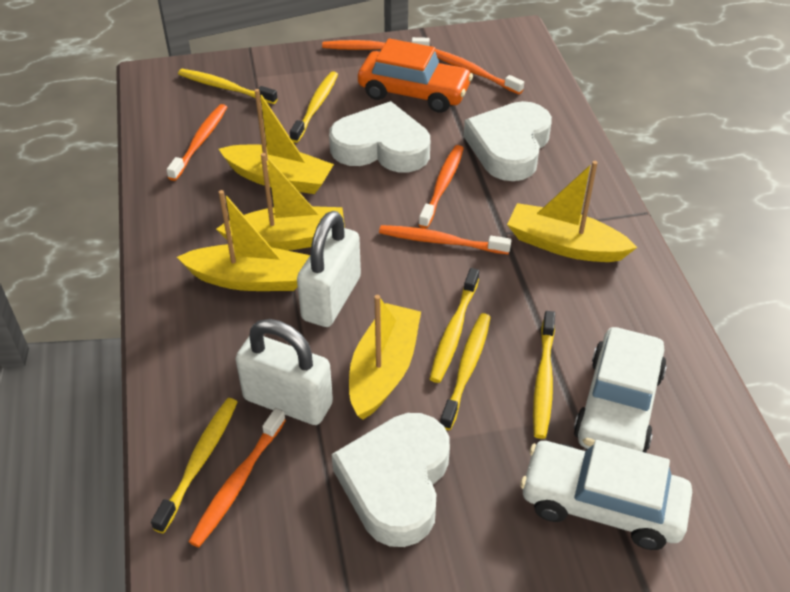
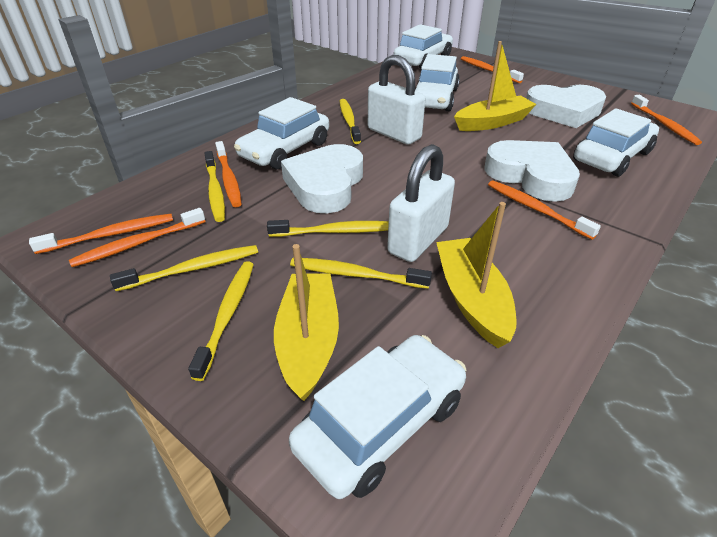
orange car: [358,38,473,113] = 1 -> none = 0
white car: [520,440,692,550] [573,327,667,453] = 2 -> [234,97,329,169] [289,335,466,499] [394,24,453,69] [415,54,460,111] [573,108,659,177] = 5
yellow boat: [177,190,310,291] [216,153,345,251] [219,89,334,194] [349,295,421,420] [507,161,637,262] = 5 -> [274,244,339,401] [436,202,517,348] [454,41,536,131] = 3

